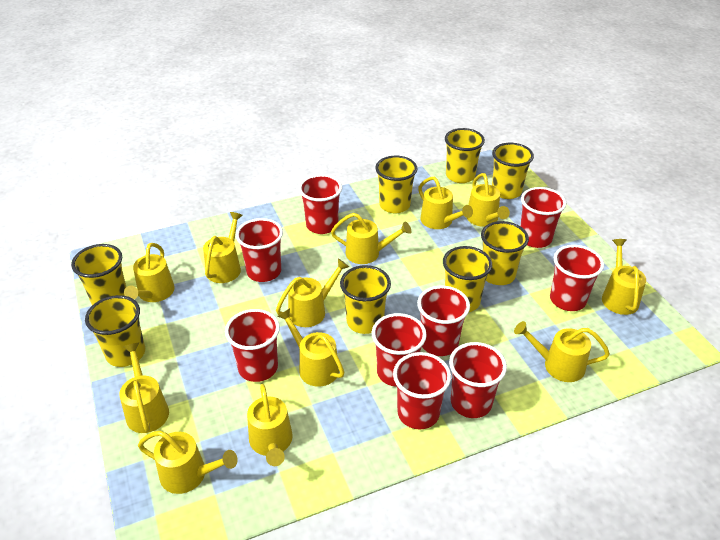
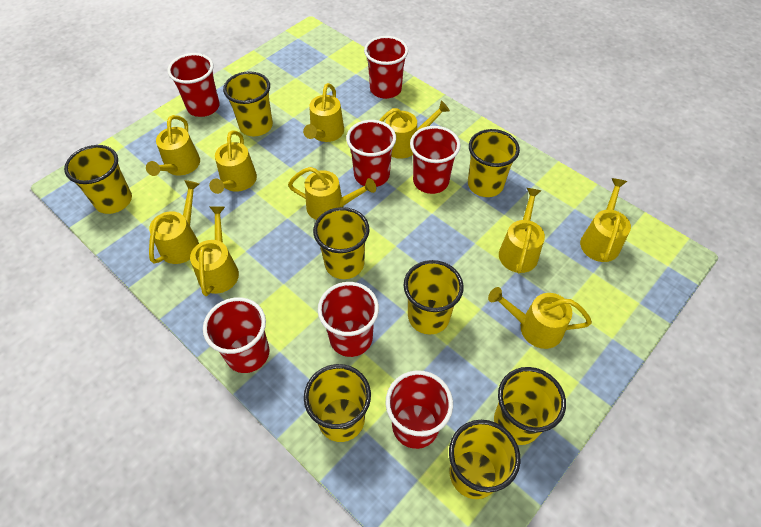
red cup: [225,309,280,382] [236,218,283,282] [299,174,342,234] [372,313,427,387] [393,352,451,429] [417,286,470,356] [449,342,507,418] [520,187,566,248] [550,245,604,311] = 9 -> [167,53,220,117] [203,297,269,373] [318,282,379,357] [346,120,396,187] [364,36,408,99] [386,370,453,449] [410,126,461,194] = 7
yellow watering can: [119,343,169,433] [124,243,174,302] [138,431,238,494] [203,212,243,283] [247,384,293,466] [276,259,349,327] [278,308,345,387] [331,213,411,264] [418,177,473,229] [467,173,510,227] [514,321,610,382] [602,239,646,315] = 12 -> [146,115,200,176] [149,180,199,264] [190,206,239,296] [209,130,257,194] [288,167,376,220] [303,83,344,142] [379,101,450,159] [488,287,592,349] [499,188,545,273] [580,178,631,262] = 10

